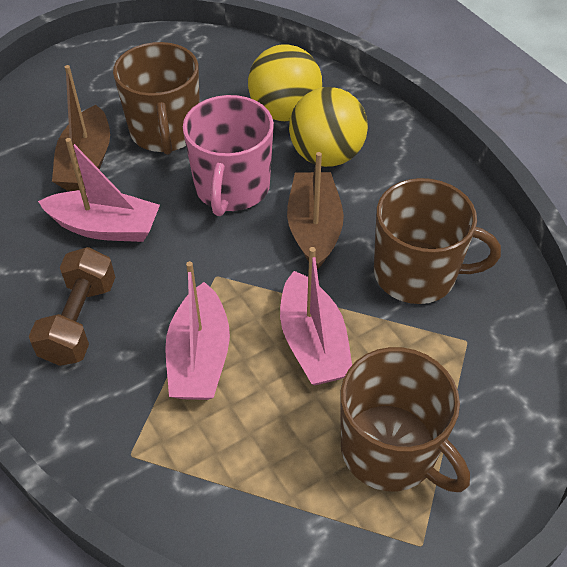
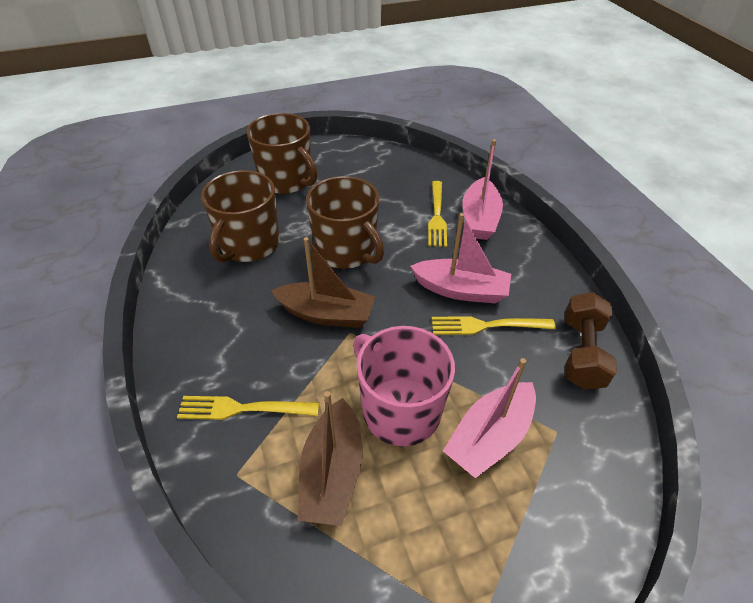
yellow ball: [248,44,322,121] [289,87,368,167] = 2 -> none = 0
yellow fork: none = 0 -> [177,396,319,420] [428,181,447,247] [432,316,556,335] = 3

